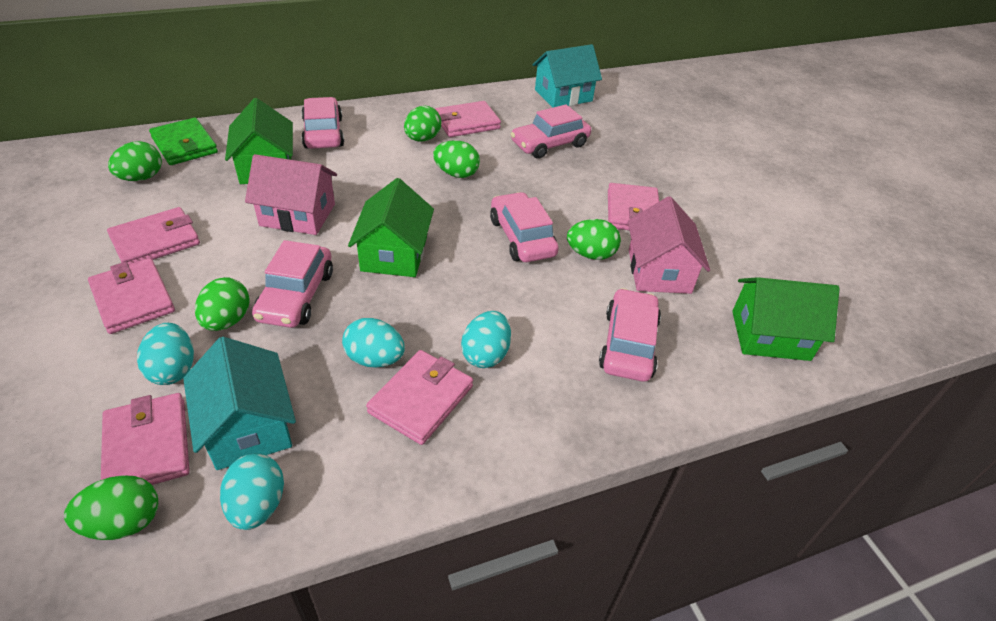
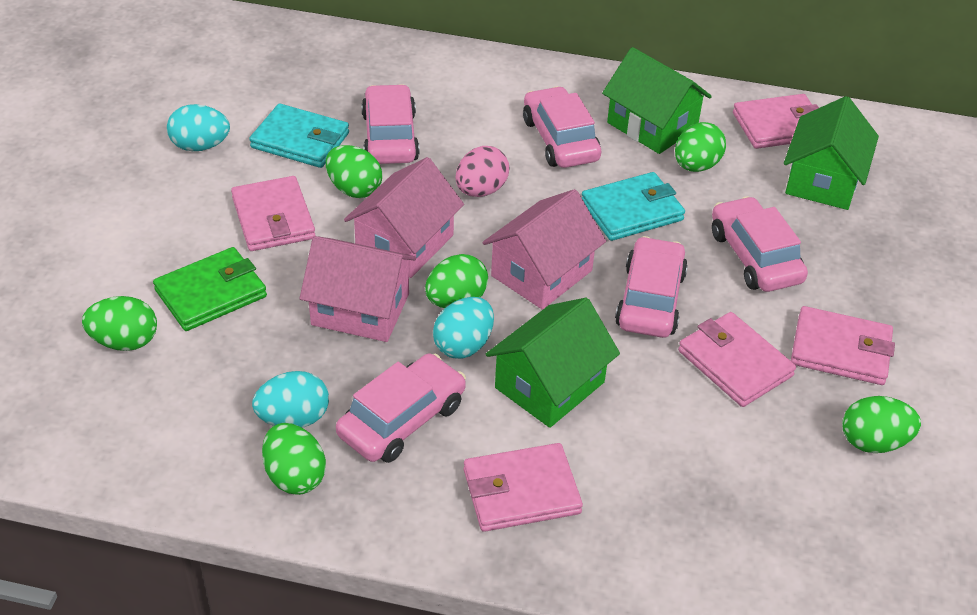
pink egg: none = 0 -> [455,146,509,197] = 1
pink house: [245,154,337,235] [628,196,710,294] = 2 -> [300,236,416,342] [344,157,464,278] [483,189,606,310] = 3
pink wallet: [88,258,175,334] [101,393,190,485] [107,207,200,265] [366,350,473,445] [435,101,501,137] [608,183,659,230] = 6 -> [231,176,316,251] [464,443,583,532] [678,312,796,407] [733,94,819,149] [791,306,895,385] = 5
turquoise egg: [137,323,194,385] [220,453,284,530] [342,318,405,368] [461,311,511,368] = 4 -> [167,104,230,151] [252,371,329,428] [433,297,494,359] = 3
turquoise house: [183,337,296,470] [532,44,602,108] = 2 -> none = 0
turquoise wallet: none = 0 -> [249,104,349,168] [582,172,685,241] = 2

